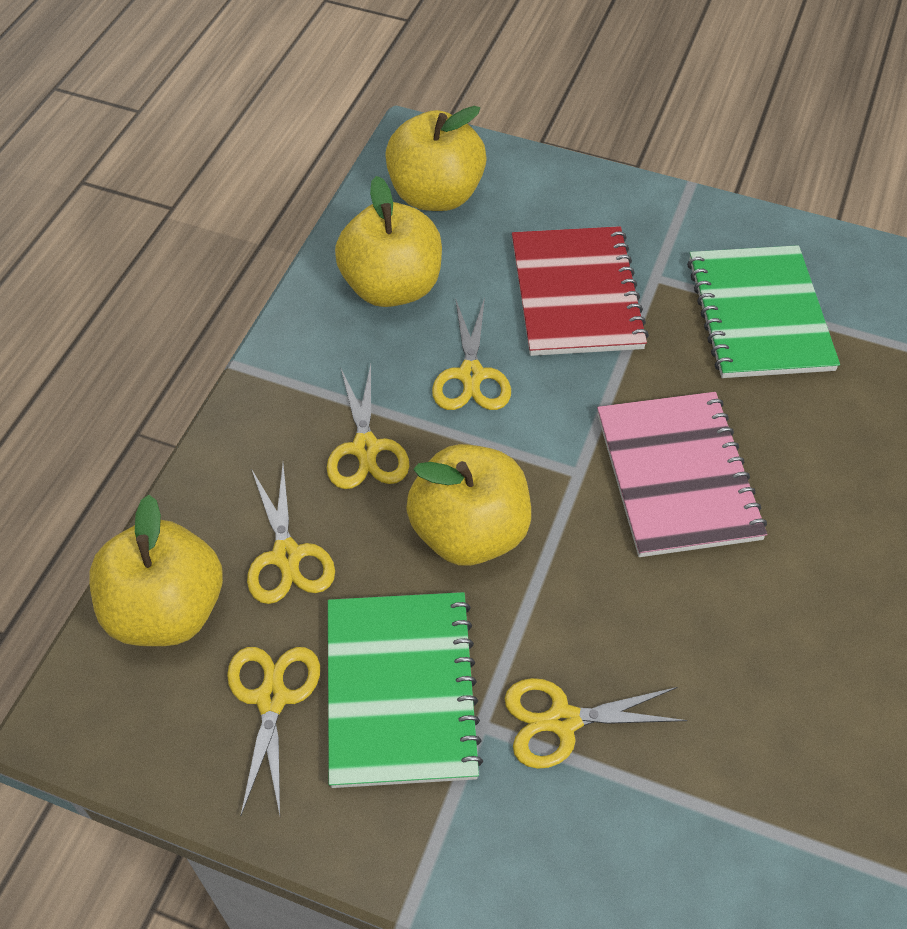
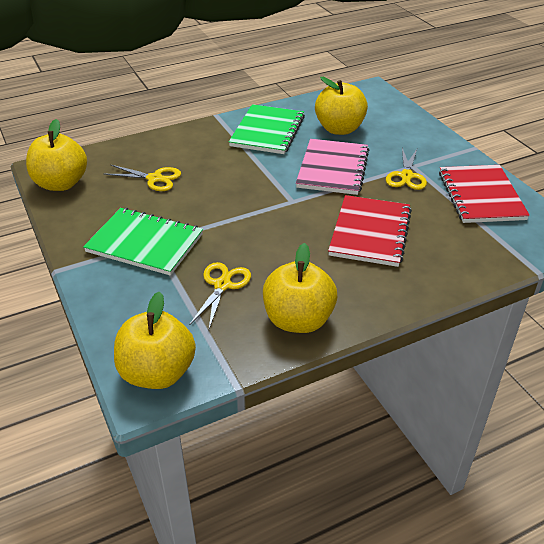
red notebook: [512,226,649,356] = 1 -> [328,195,412,267] [439,165,530,223] = 2
yellow scissors: [227,647,320,815] [247,464,335,604] [327,364,409,489] [432,298,511,410] [505,678,687,769] = 5 -> [104,164,181,191] [189,262,251,329] [386,148,427,190] = 3

